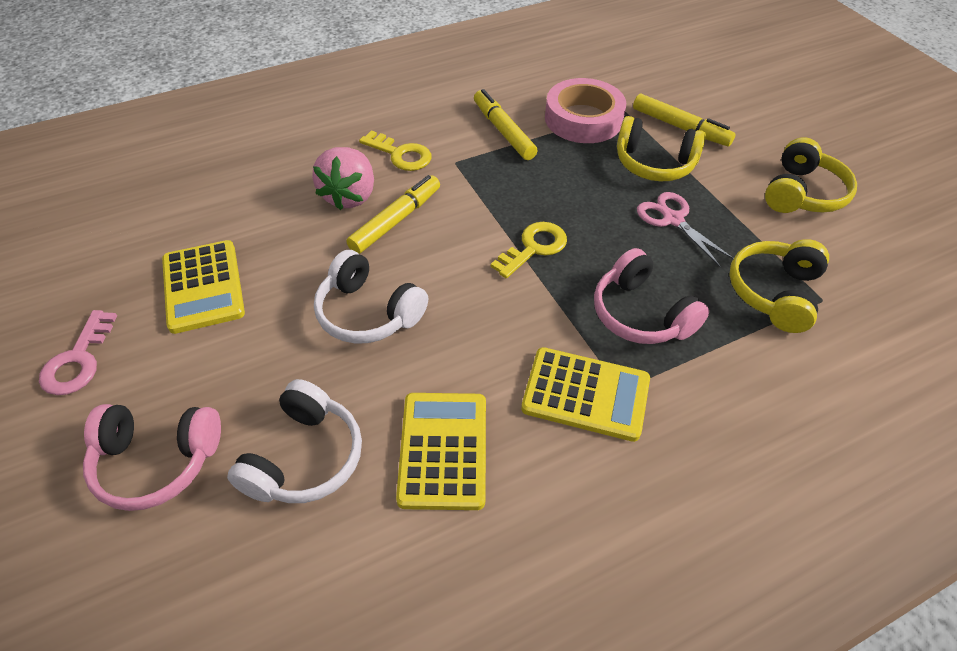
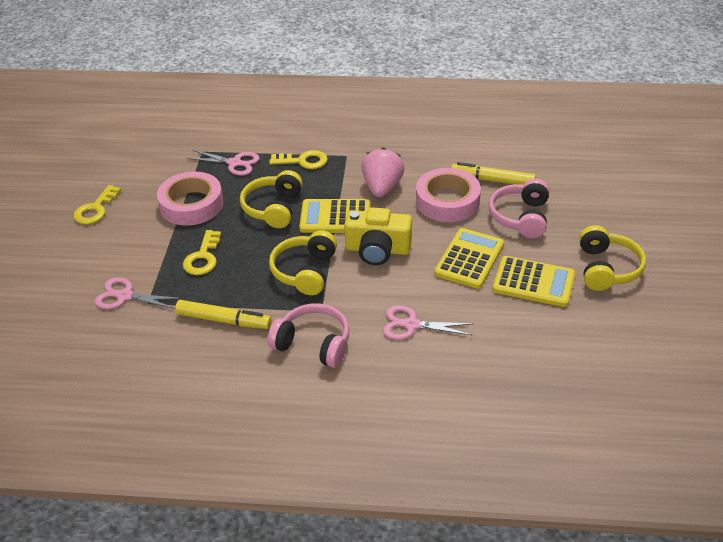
pink key: [39,310,117,395] = 1 -> none = 0
pink scissors: [637,192,734,267] = 1 -> [95,277,182,309] [187,150,260,176] [383,305,474,340] = 3
pink tape: [545,78,626,143] = 1 -> [157,172,223,226] [416,168,481,222] = 2
white headphones: [227,379,362,503] [314,250,428,344] = 2 -> none = 0
yellow camera: none = 0 -> [344,207,412,265] = 1
yellow key: [359,130,431,171] [491,222,567,278] = 2 -> [73,185,121,224] [183,230,221,275] [269,150,328,169] = 3
yellow marker: [346,175,440,254] [474,89,537,160] [633,94,736,146] = 3 -> [175,300,272,329] [451,162,536,185] = 2

